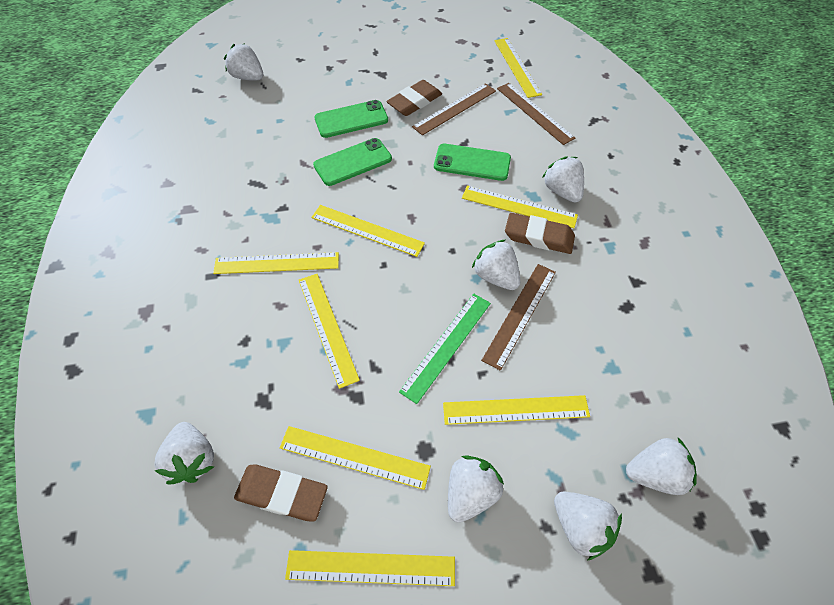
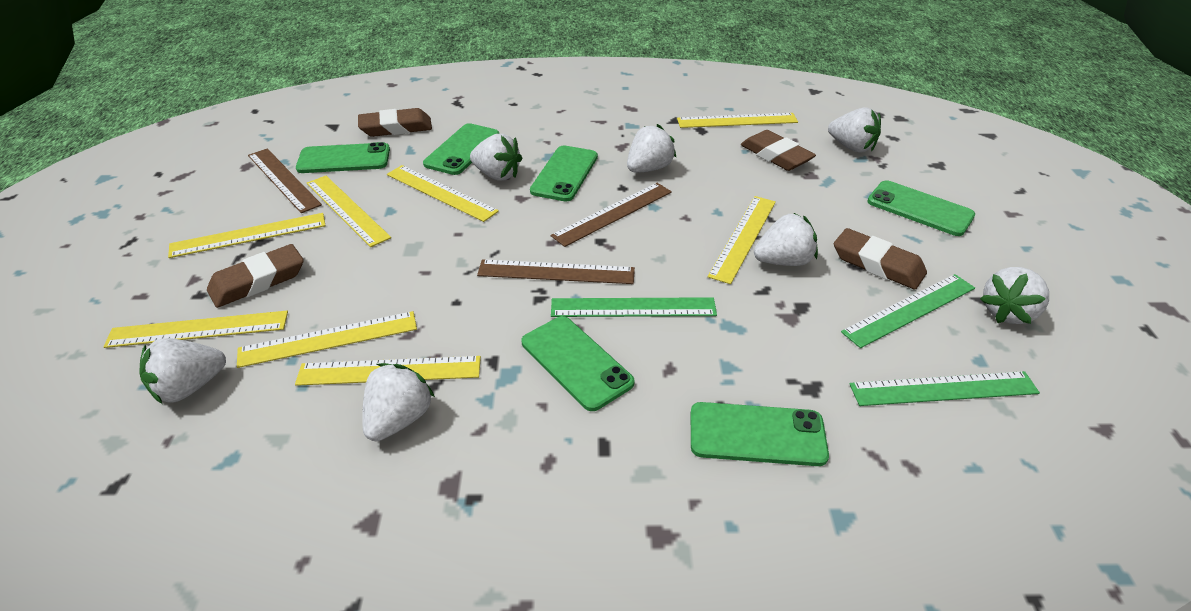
brown eraser: [234,464,328,522] [386,80,442,116] [505,213,575,254] = 3 -> [207,244,304,308] [358,108,432,137] [741,130,816,171] [834,228,927,289] = 4
green phone: [313,138,392,186] [314,100,388,138] [434,144,511,181] = 3 -> [296,142,390,173] [423,123,499,175] [522,316,635,411] [530,145,598,202] [691,402,829,466] [867,180,975,236] = 6
green ruler: [399,294,491,404] = 1 -> [551,297,717,317] [841,274,975,348] [850,371,1040,406] = 3

